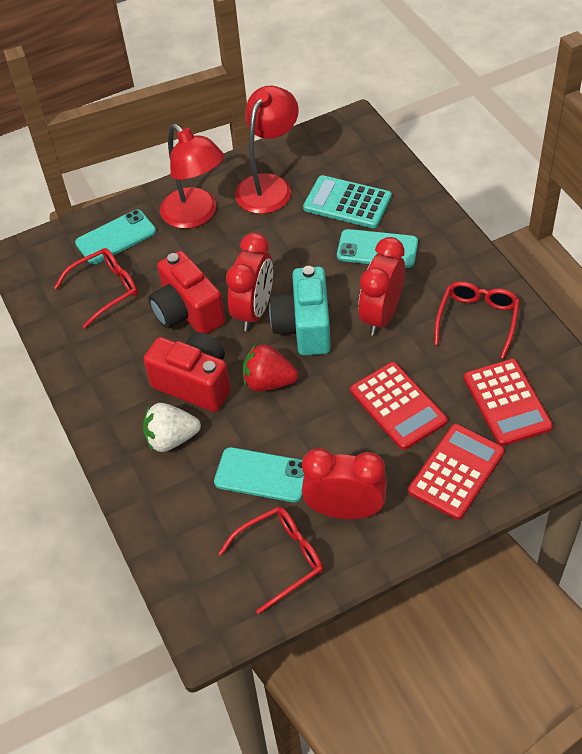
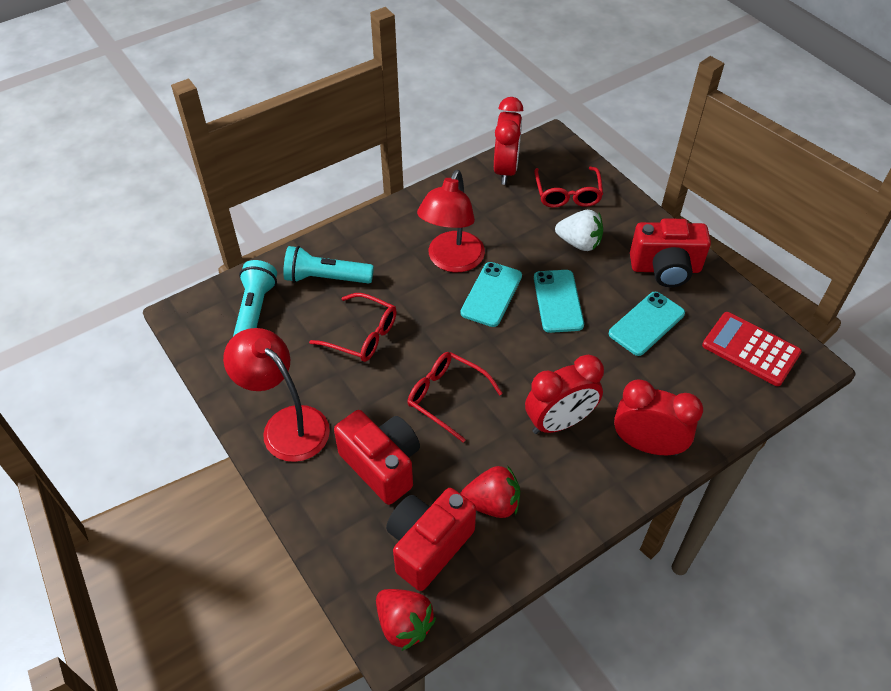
red calculator: [350,362,448,450] [408,424,505,520] [464,359,553,446] = 3 -> [702,312,802,386] = 1
red camera: [143,332,231,412] [148,251,225,334] = 2 -> [334,410,420,505] [386,488,476,591] [630,218,711,287] = 3
red strawberry: [243,343,298,392] = 1 -> [376,589,436,651] [460,466,520,518] = 2
turquoise calculator: [303,175,392,228] = 1 -> none = 0
turquoise camera: [269,266,331,355] = 1 -> none = 0
turquoise flashlight: none = 0 -> [233,260,277,336] [283,246,374,284] = 2

